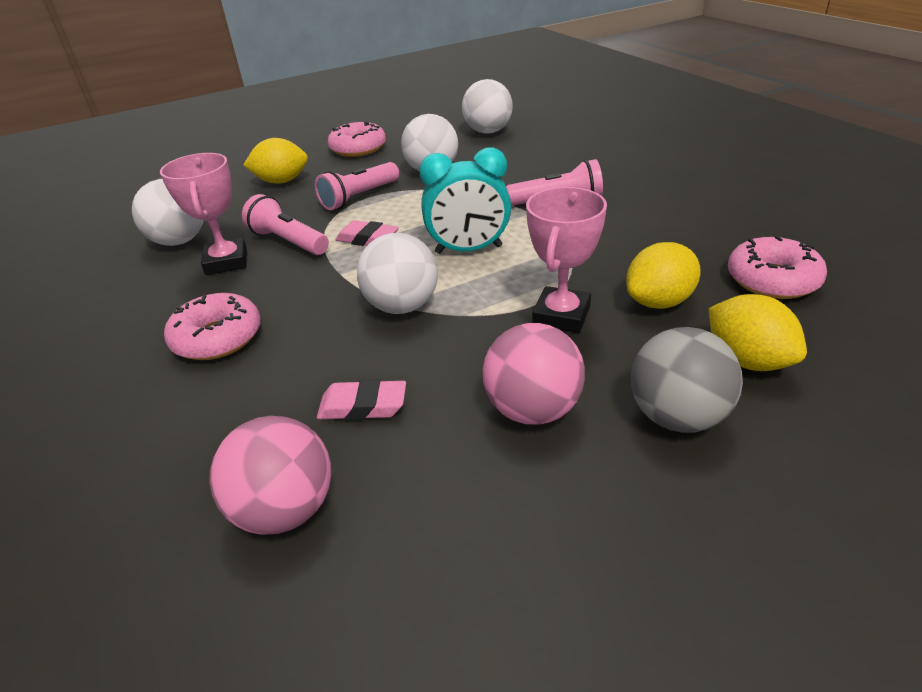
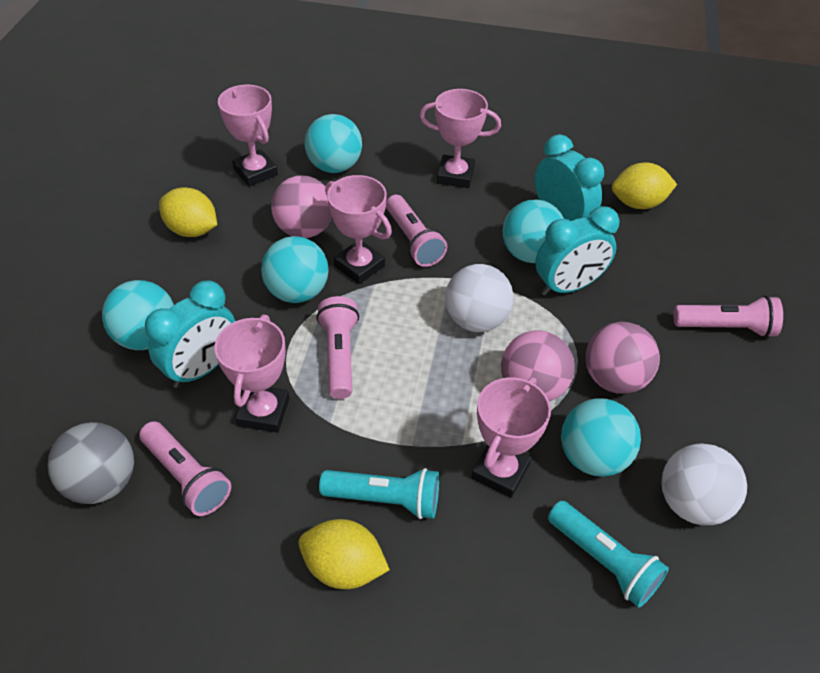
pink ball: [209,416,331,535] [483,323,585,425] = 2 -> [271,176,332,238] [501,331,575,402] [585,322,660,393] = 3
pink donut: [164,293,261,360] [328,122,386,157] [728,236,827,299] = 3 -> none = 0
pink eraser: [317,379,406,420] [335,220,399,246] = 2 -> none = 0
pink flashlight: [242,194,329,255] [315,162,399,210] [506,159,603,206] = 3 -> [139,421,231,516] [316,296,359,399] [386,195,447,267] [674,296,783,338] = 4
pink trophy: [160,153,247,275] [526,187,607,333] = 2 -> [214,315,289,433] [218,85,278,187] [325,175,392,284] [419,89,501,188] [471,377,551,498] = 5
turquoise ball: none = 0 -> [102,280,174,350] [261,236,328,303] [304,114,362,173] [503,200,564,263] [561,398,641,477] = 5
turquoise clock: [419,147,511,254] = 1 -> [145,281,235,388] [535,134,604,221] [535,206,620,296] = 3
turquoise flashlight: none = 0 -> [319,468,439,519] [548,501,669,608] = 2
white ball: [132,179,203,246] [357,233,438,314] [401,114,458,171] [462,79,513,134] = 4 -> [445,264,513,332] [661,444,747,525] = 2

